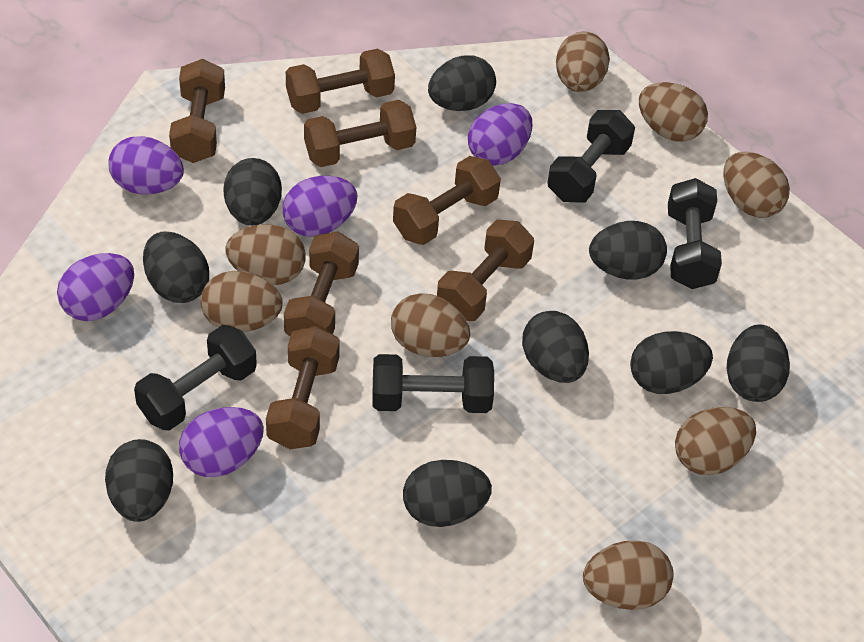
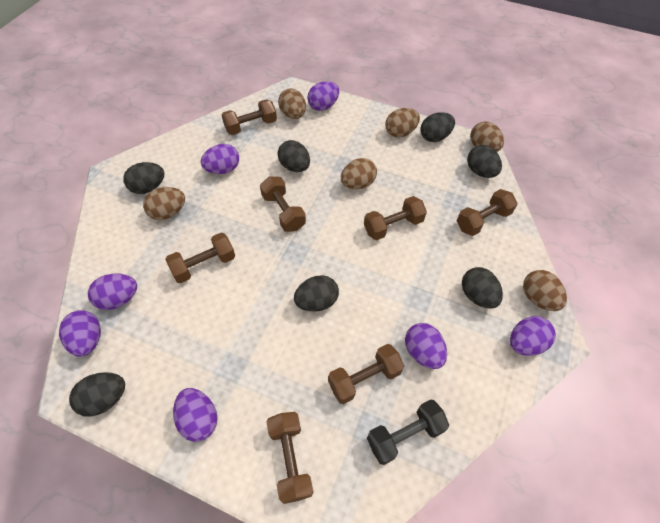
black dumbbell: [134,325,257,431] [372,354,494,413] [547,110,635,203] [668,178,722,289] = 4 -> [367,399,449,465] = 1
black egg: [105,439,173,522] [143,231,209,303] [223,158,282,226] [403,460,492,527] [428,55,496,111] [522,311,589,383] [589,221,667,280] [630,331,713,394] [726,324,790,402] = 9 -> [69,372,125,417] [123,162,165,194] [278,140,310,172] [294,275,339,311] [420,112,455,142] [462,267,503,309] [467,145,502,178] = 7
brown egg: [200,271,283,332] [226,224,306,285] [391,293,470,357] [556,32,610,92] [583,540,674,610] [639,82,708,142] [675,407,756,475] [723,152,790,218] = 8 -> [143,187,185,220] [278,89,306,119] [341,158,377,189] [385,108,420,138] [470,122,504,152] [523,270,567,311] = 6
purple egg: [57,253,134,321] [108,136,184,194] [179,407,264,477] [282,176,358,237] [468,103,532,166] = 5 -> [59,310,101,356] [88,274,137,310] [173,388,218,442] [201,144,239,174] [307,81,339,111] [405,323,447,369] [510,316,556,356] = 7

